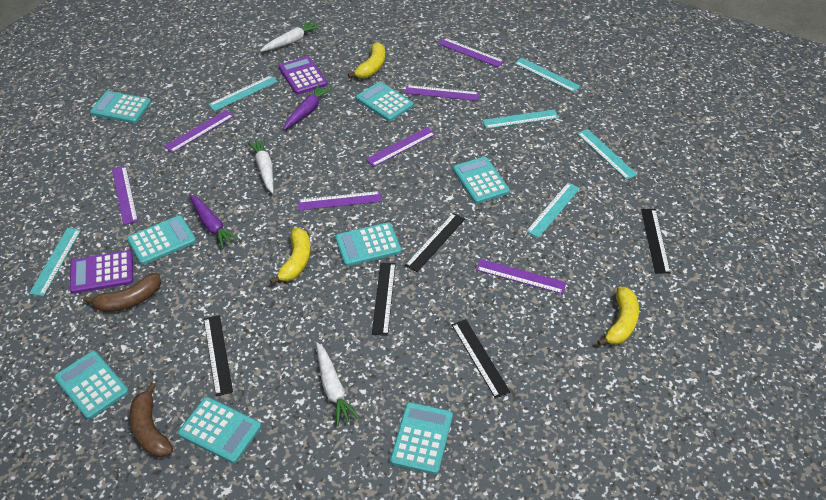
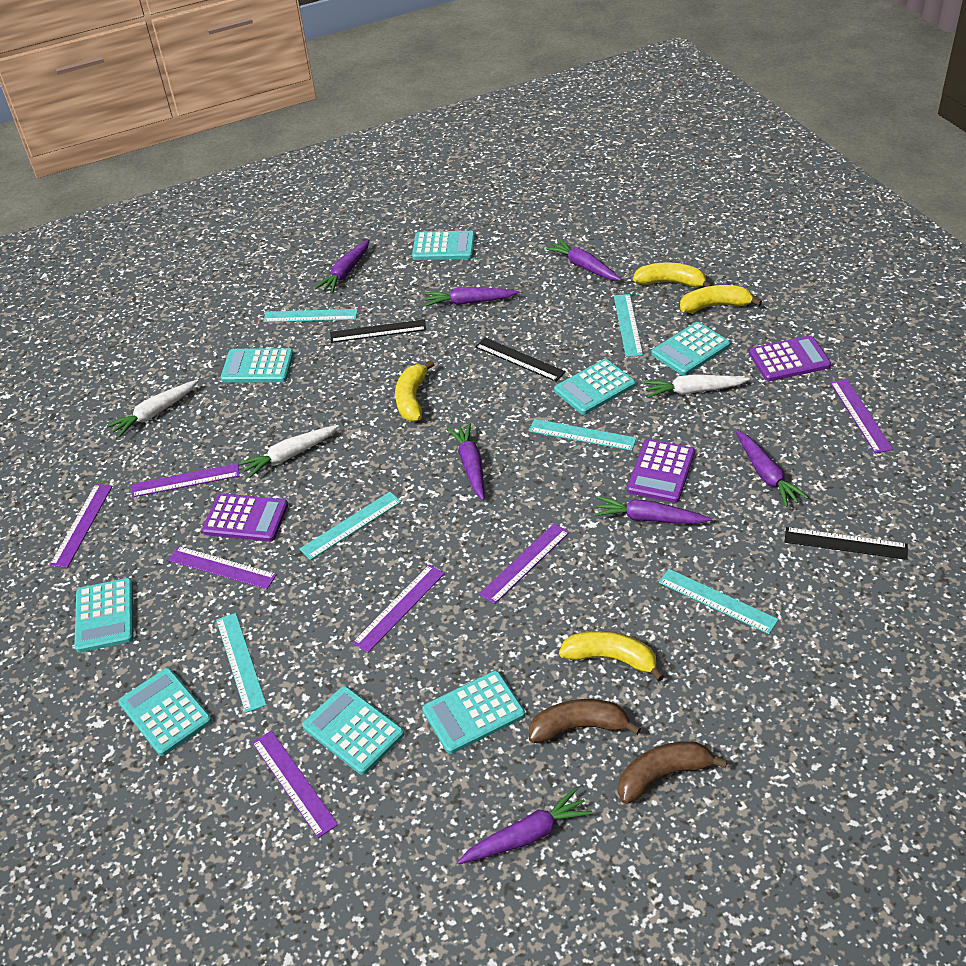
black ruler: [204,315,233,396] [372,262,396,336] [405,213,465,272] [452,319,510,399] [641,209,671,274] = 5 -> [330,319,426,343] [475,338,566,382] [785,527,908,560] = 3
purple calculator: [70,250,133,294] [279,56,327,94] = 2 -> [202,493,288,542] [627,439,695,503] [749,335,831,381] = 3
purple carrot: [189,194,240,249] [284,84,333,130] = 2 -> [315,239,369,293] [425,287,519,307] [447,423,485,500] [457,788,592,864] [545,239,621,281] [594,496,712,524] [735,430,809,507] = 7
yellow banana: [270,228,311,284] [348,42,385,78] [597,287,639,346] = 3 -> [395,360,435,421] [559,631,664,681] [633,263,713,287] [680,285,762,313] = 4

